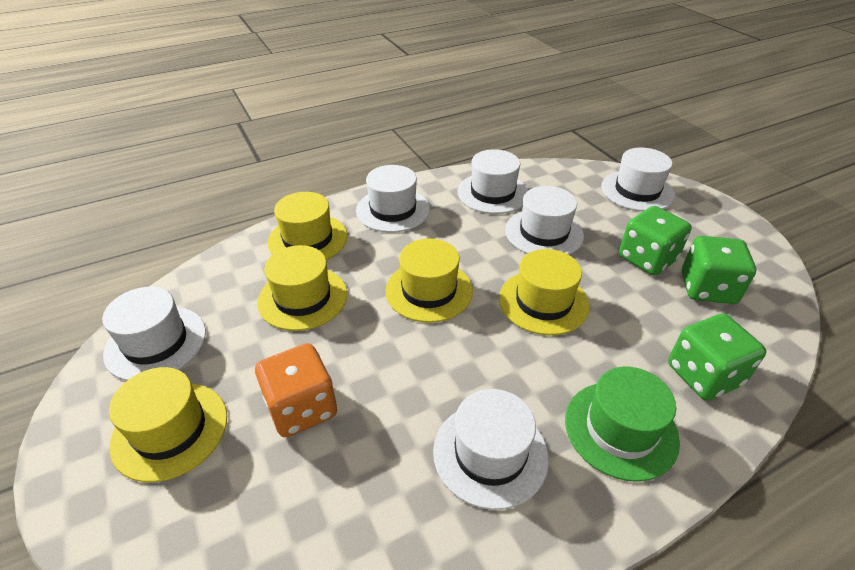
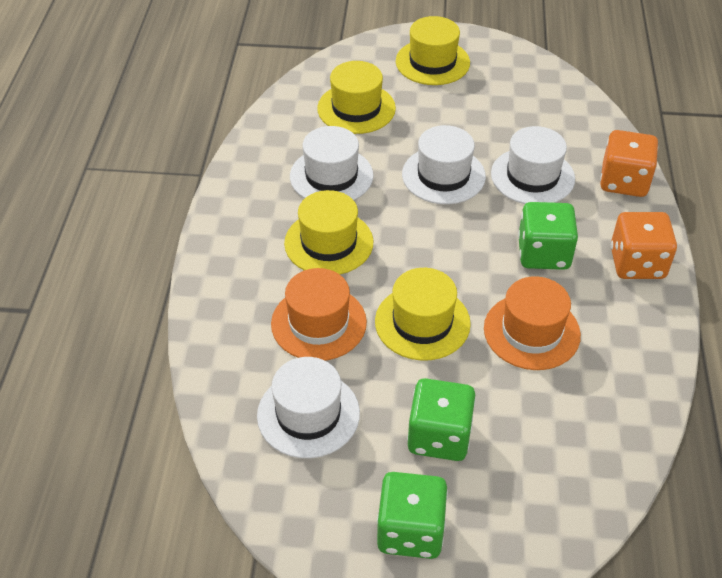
green hat: [565,367,680,481] = 1 -> none = 0
orange dice: [255,343,337,437] = 1 -> [600,130,658,197] [611,212,677,279] = 2
orange hat: none = 0 -> [271,268,367,361] [484,276,581,370] = 2
white hat: [102,287,206,381] [356,165,430,233] [433,389,549,510] [457,149,528,214] [505,186,584,255] [601,147,675,211] = 6 -> [257,357,360,459] [290,126,374,200] [402,125,486,205] [491,126,575,204] = 4
yellow hat: [109,367,227,482] [257,245,347,331] [268,192,347,260] [385,239,473,323] [499,249,590,335] = 5 -> [284,190,374,274] [317,61,396,134] [375,268,471,361] [396,16,470,85] = 4

